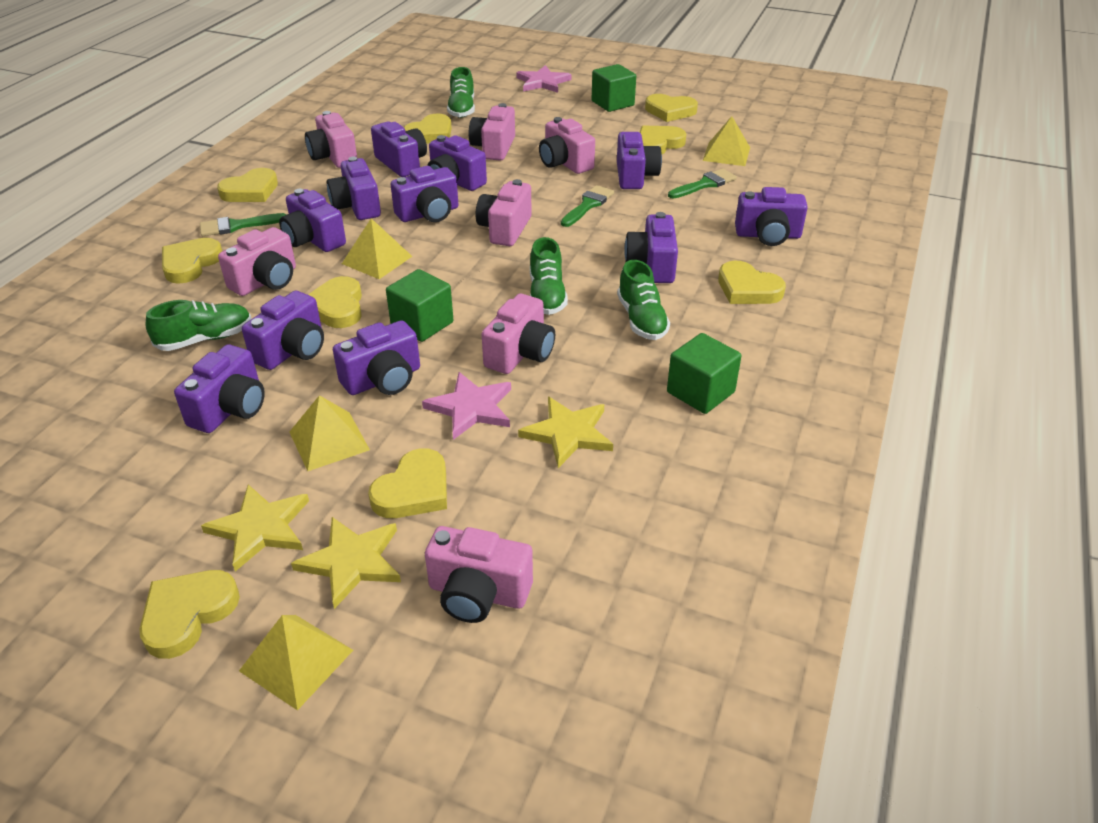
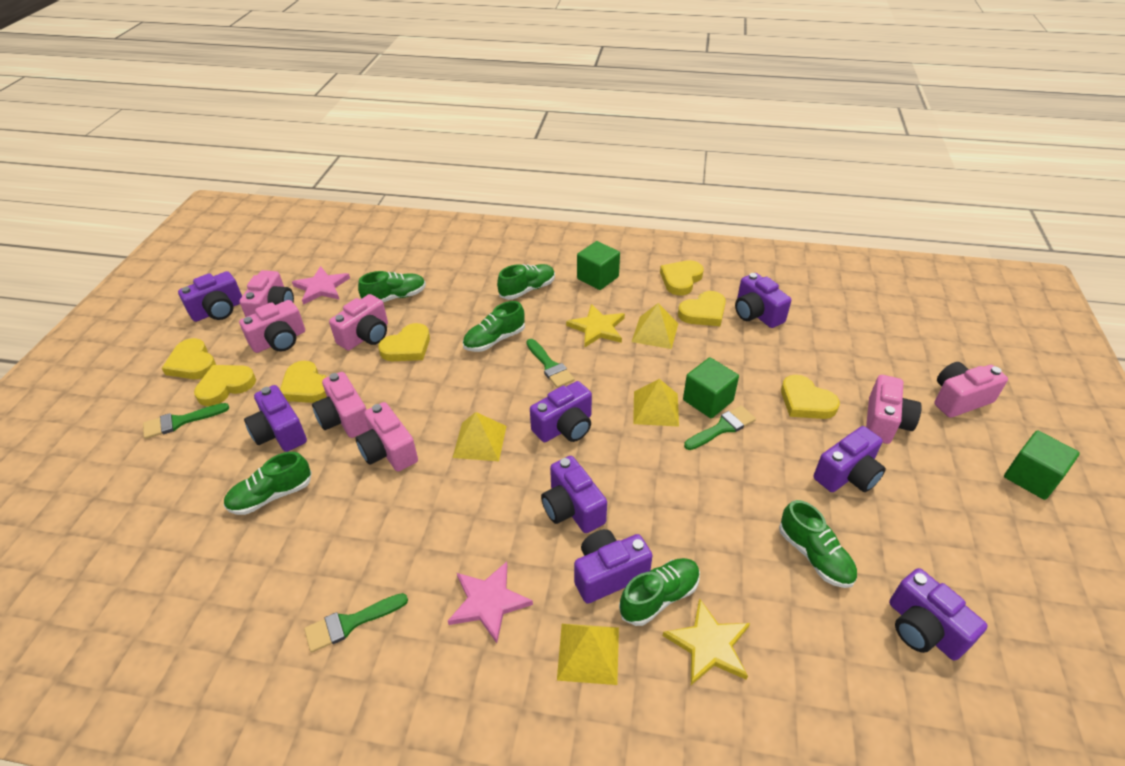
green brush: [200,213,287,236] [561,185,614,227] [668,169,737,199] = 3 -> [143,403,229,439] [304,593,408,653] [526,339,575,388] [684,406,756,450] = 4
green shoe: [146,300,252,351] [447,67,475,118] [530,237,568,315] [617,260,670,340] = 4 -> [223,452,312,515] [358,271,426,302] [463,301,525,352] [497,264,555,300] [619,558,700,626] [779,500,857,588] = 6
purple camera: [174,344,265,433] [242,291,324,370] [279,189,346,252] [327,157,381,220] [333,320,420,395] [371,122,427,177] [390,166,459,222] [427,135,487,191] [617,132,662,189] [624,212,678,283] [735,187,808,246] = 11 -> [178,271,242,322] [244,385,307,452] [530,381,592,442] [541,456,607,533] [574,529,653,604] [735,273,791,328] [814,426,886,492] [889,568,988,660] = 8
yellow heart: [139,570,240,659] [162,238,222,284] [217,168,278,202] [308,276,362,328] [368,448,447,518] [404,113,452,144] [640,125,686,154] [645,94,698,122] [718,261,786,304] = 9 -> [162,338,216,379] [194,365,256,406] [280,361,327,403] [378,323,430,361] [660,260,704,295] [678,291,726,326] [781,375,840,419] = 7
yellow star: [201,485,309,571] [291,517,401,609] [518,397,613,468] = 3 -> [566,304,625,348] [663,598,750,685] = 2

